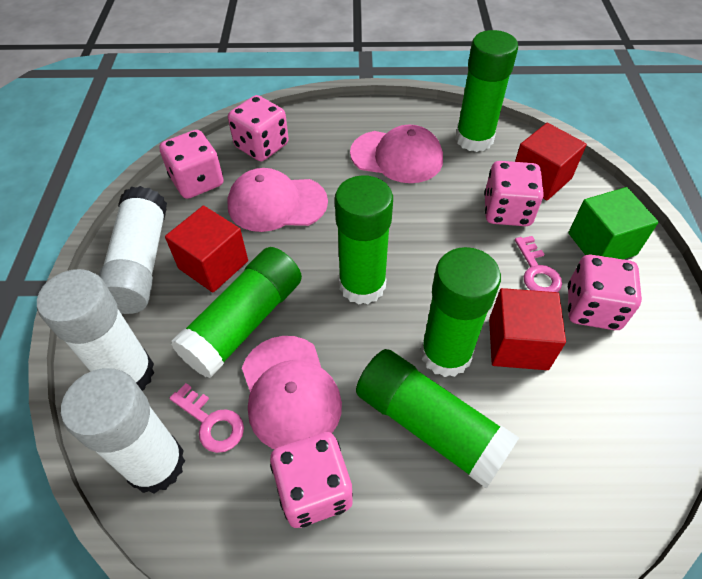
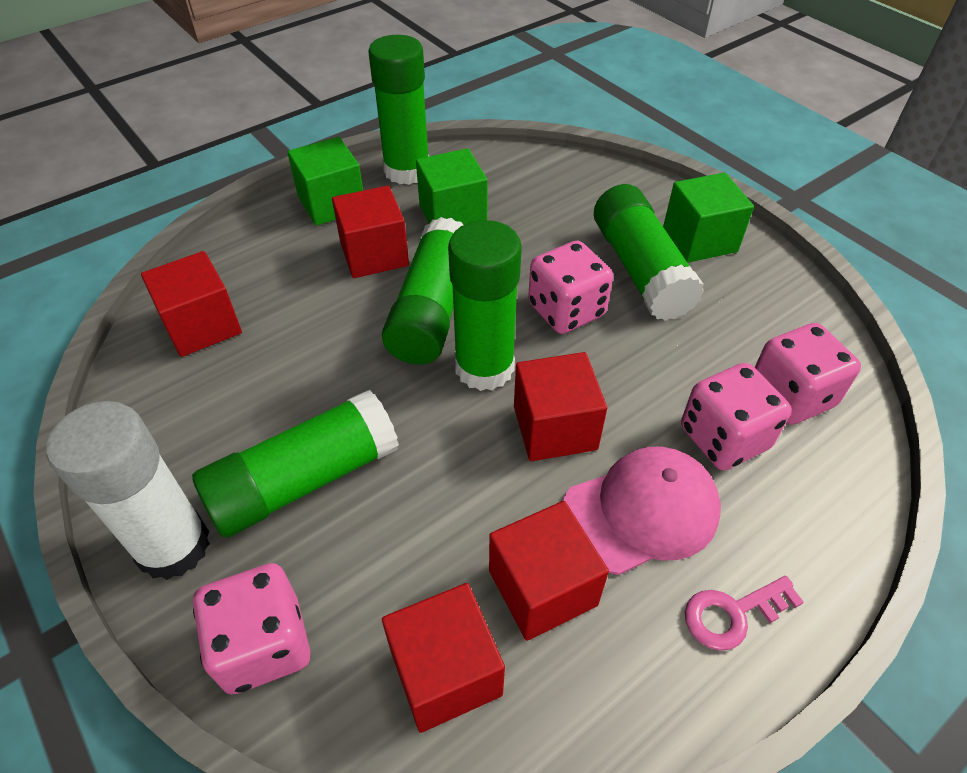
green cube: [568,187,659,259] = 1 -> [287,137,363,226] [416,148,488,225] [663,172,754,262] = 3
pink cap: [227,168,328,232] [242,336,342,449] [350,125,443,183] = 3 -> [563,447,721,575] = 1
pink dice: [159,130,224,199] [228,95,289,161] [270,432,353,528] [484,161,544,226] [568,255,642,330] = 5 -> [193,563,310,694] [528,241,613,334] [681,363,792,471] [755,323,861,425] = 4
pink key: [169,383,244,453] [515,236,562,292] = 2 -> [685,576,804,651] = 1
red cube: [165,205,248,293] [489,288,566,370] [515,123,587,200] = 3 -> [141,251,242,357] [332,186,409,278] [382,583,505,733] [489,501,609,641] [514,352,607,461] = 5
white glue stick: [37,269,154,391] [61,368,185,494] [99,186,167,314] = 3 -> [46,401,210,580] = 1

